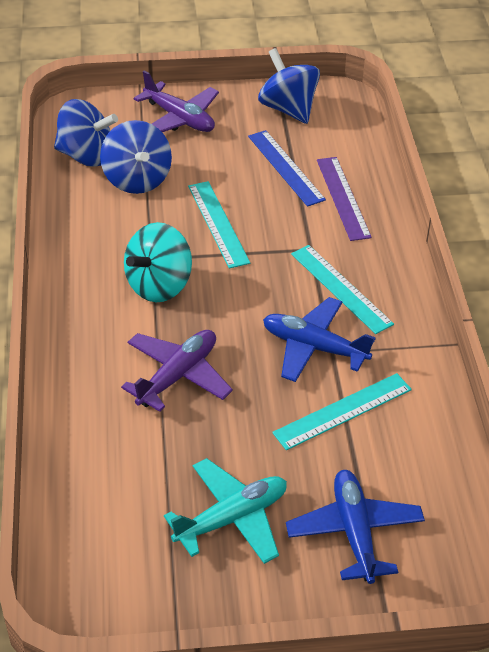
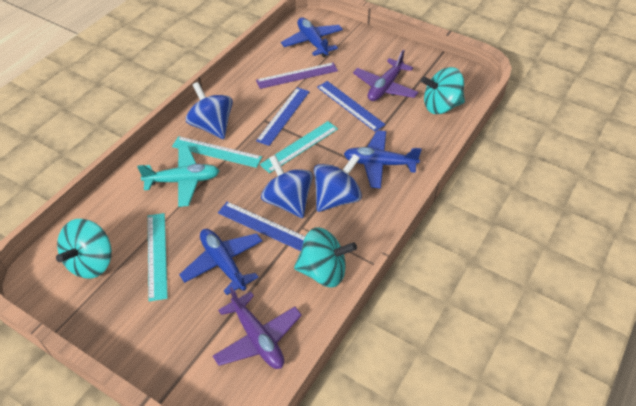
blue plane: [263,297,376,382] [286,470,425,584] = 2 -> [179,229,262,295] [281,17,343,57] [344,130,422,188] = 3
blue ruler: [248,130,326,207] = 1 -> [218,202,305,251] [256,87,310,146] [317,81,386,131] = 3
turquoise spinning top: [124,222,192,302] = 1 -> [56,219,112,279] [294,227,357,287] [421,67,465,114] = 3

